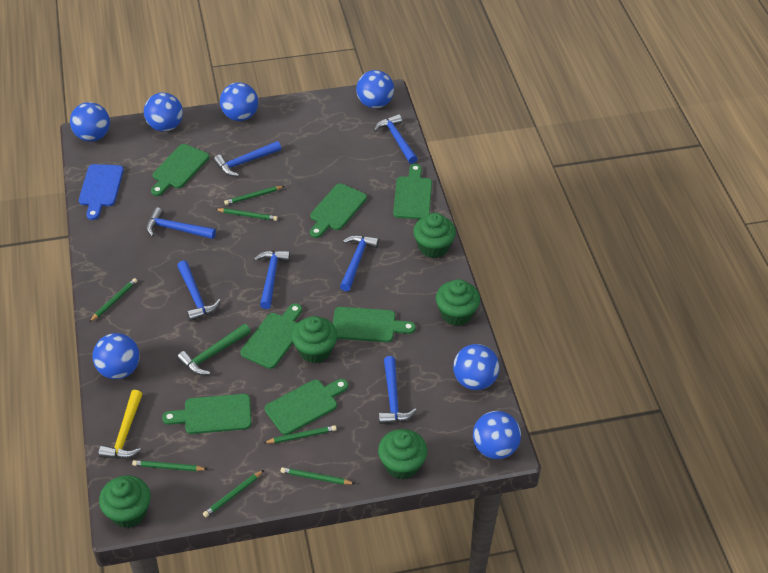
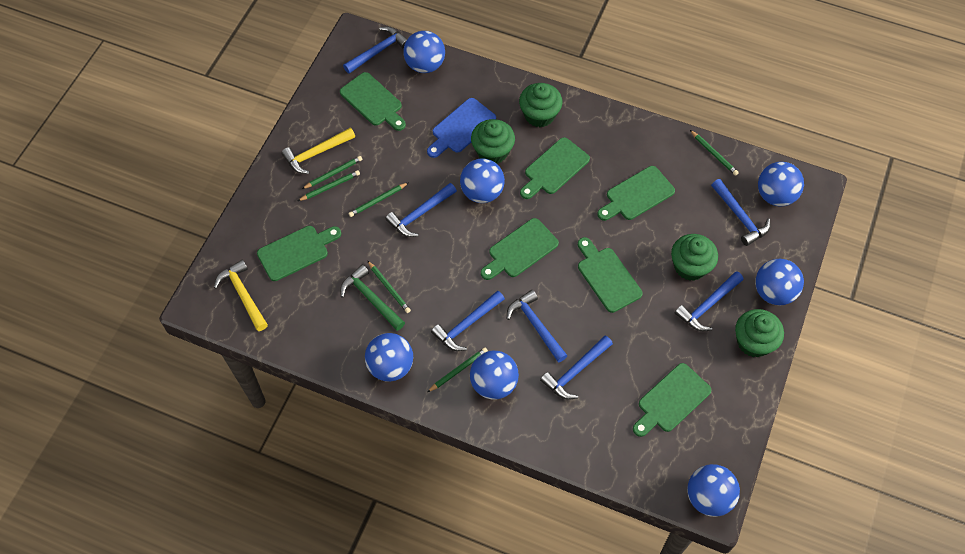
green cupcake: [99,475,150,528] [292,316,337,363] [378,429,427,480] [413,213,456,258] [436,279,480,326] = 5 -> [471,119,515,164] [519,83,562,127] [671,234,718,281] [735,309,784,357] = 4
green pencil: [89,278,137,322] [132,460,208,471] [203,470,264,517] [215,208,278,221] [224,186,284,205] [264,425,337,443] [281,467,355,485] = 7 -> [298,170,360,201] [302,156,362,189] [348,182,409,217] [368,261,411,313] [428,347,488,392] [690,130,739,176] = 6
yellow hammer: [98,390,142,459] = 1 -> [214,260,268,331] [281,128,355,174] = 2

